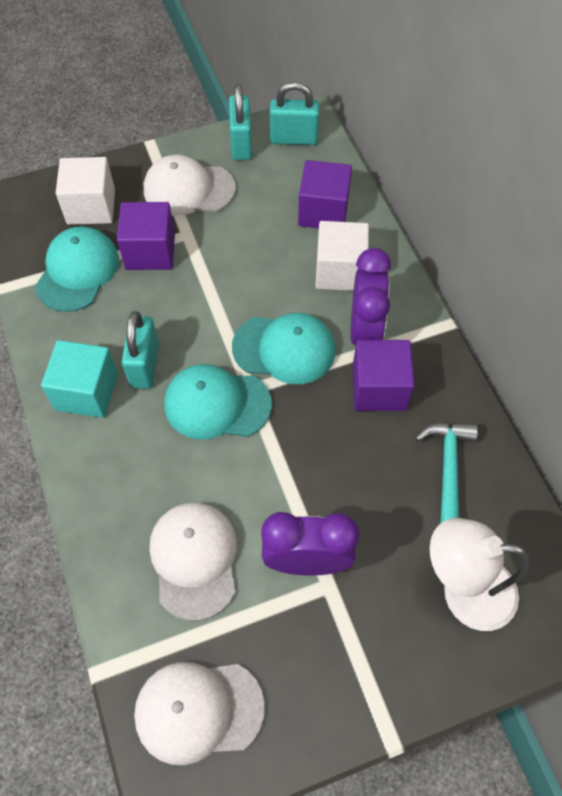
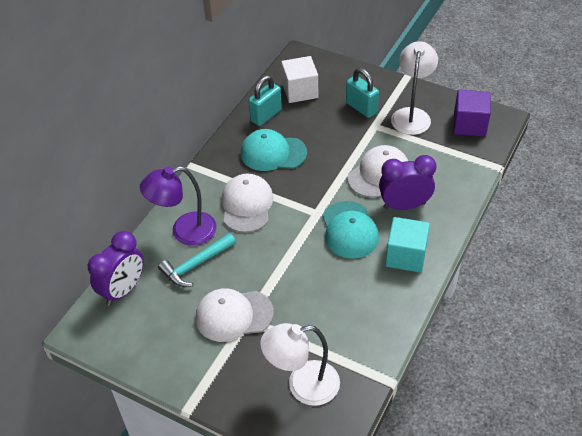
purple cube: [117,202,175,270] [298,160,352,228] [352,340,414,411] = 3 -> [453,90,491,137] = 1
purple lamp: none = 0 -> [140,166,217,246] = 1
turquoise cap: [35,226,119,312] [164,364,272,440] [232,313,335,384] = 3 -> [241,129,307,171] [323,201,379,259] = 2
turquoise padlock: [122,311,159,389] [229,83,252,160] [270,82,319,145] = 3 -> [249,75,282,126] [346,68,379,118] = 2
white cube: [56,157,115,225] [315,221,369,291] = 2 -> [281,56,318,103] = 1
white lamp: [430,518,529,631] = 1 -> [260,323,340,406] [391,41,438,135] = 2

